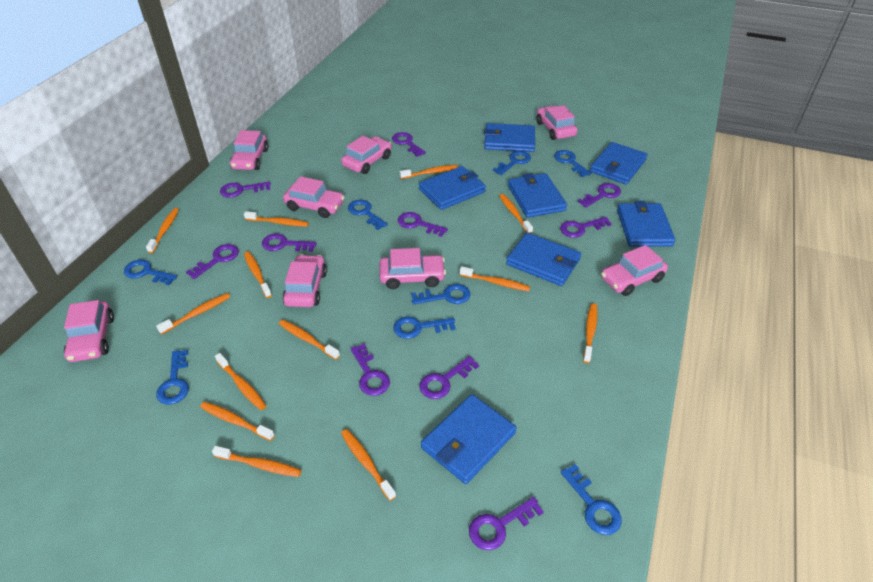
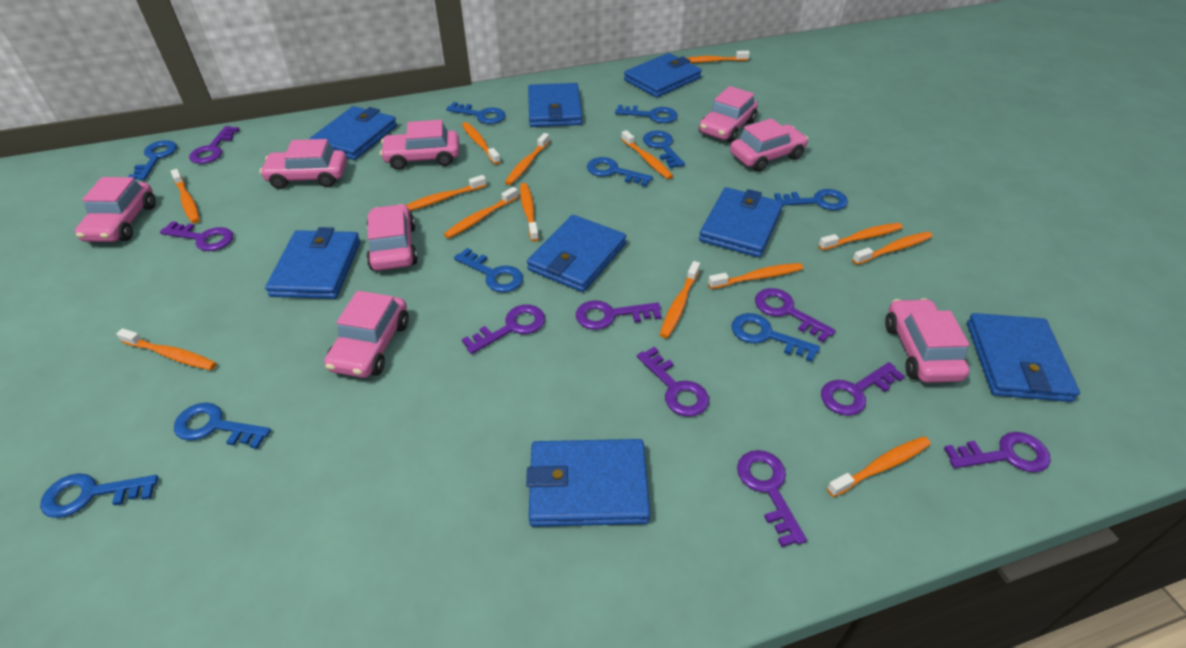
blue key: [124,259,177,285] [156,350,189,405] [348,200,388,230] [393,316,455,339] [411,284,470,304] [493,151,531,175] [554,150,591,177] [561,464,622,535] = 8 -> [40,473,159,518] [128,140,177,180] [174,403,271,449] [446,102,506,124] [454,248,523,292] [587,157,653,187] [615,105,678,123] [643,130,685,168] [731,313,820,362] [774,189,848,210] = 10
blue wallet: [419,166,486,210] [421,394,517,484] [484,123,535,152] [506,233,581,286] [508,173,567,218] [590,142,648,184] [617,201,676,247] = 7 -> [265,227,360,299] [309,106,397,160] [526,439,650,527] [527,215,626,292] [528,83,582,127] [624,53,702,98] [699,187,783,258] [967,313,1080,402] = 8
orange toothbrush: [146,208,179,253] [156,293,230,334] [200,402,275,441] [212,446,302,477] [215,353,266,410] [244,211,309,227] [244,251,272,298] [279,320,340,360] [341,429,396,501] [400,165,458,179] [460,266,530,291] [499,194,533,234] [583,303,597,363] = 13 -> [116,329,217,370] [171,169,200,223] [406,175,487,211] [444,187,518,239] [462,122,501,165] [505,133,550,185] [520,183,539,242] [621,130,673,179] [660,261,700,338] [687,51,750,63] [708,263,803,289] [818,223,903,250] [827,436,931,497] [852,232,933,265] = 14
purple key: [186,244,239,279] [220,181,271,198] [262,233,317,252] [350,343,390,396] [392,132,426,157] [398,212,448,237] [419,356,479,399] [469,497,544,550] [560,217,612,238] [578,183,621,208] = 10 -> [160,221,233,251] [189,126,240,164] [462,305,545,354] [576,300,662,330] [637,347,709,417] [737,450,807,547] [755,288,836,342] [821,362,905,416] [944,432,1051,472] = 9

